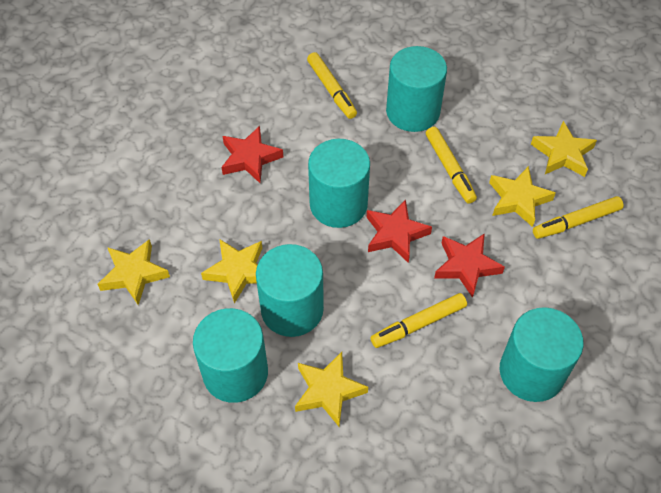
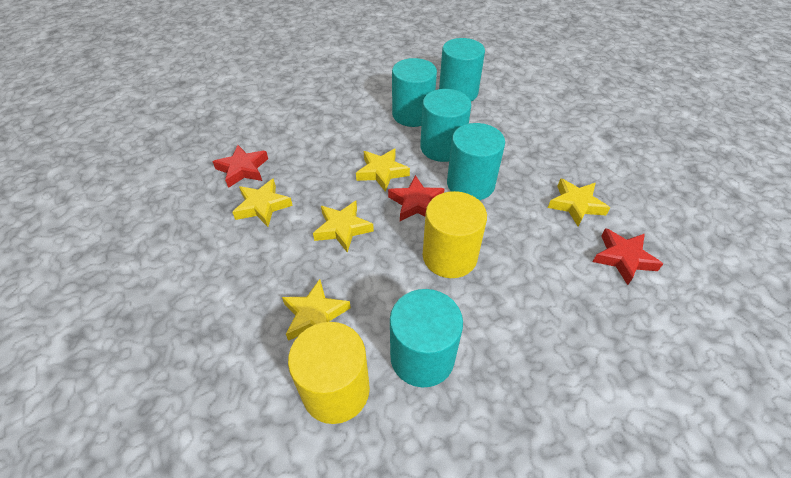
yellow cylinder: none = 0 -> [288,322,370,424] [423,191,487,278] = 2
yellow marker: [307,52,357,119] [370,293,467,348] [426,127,477,204] [533,196,624,239] = 4 -> none = 0

